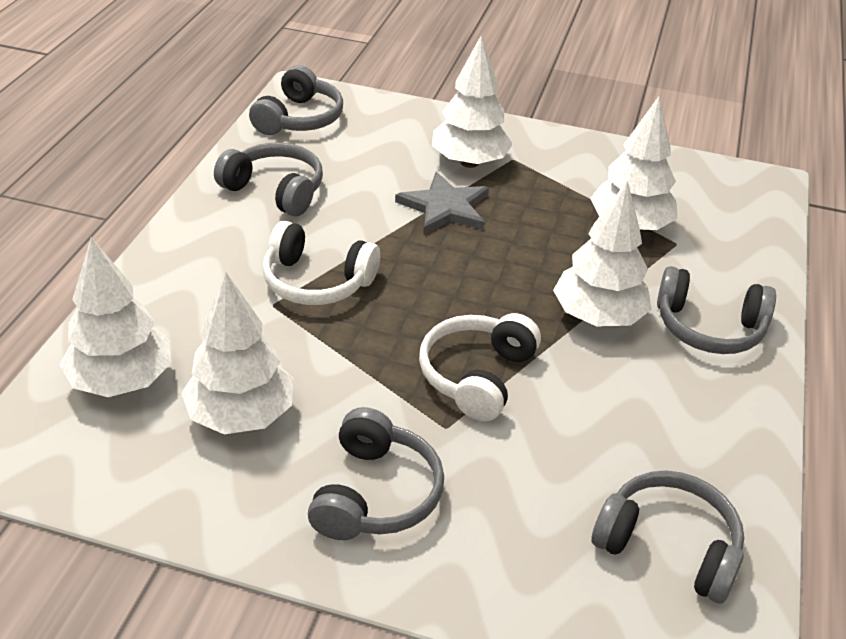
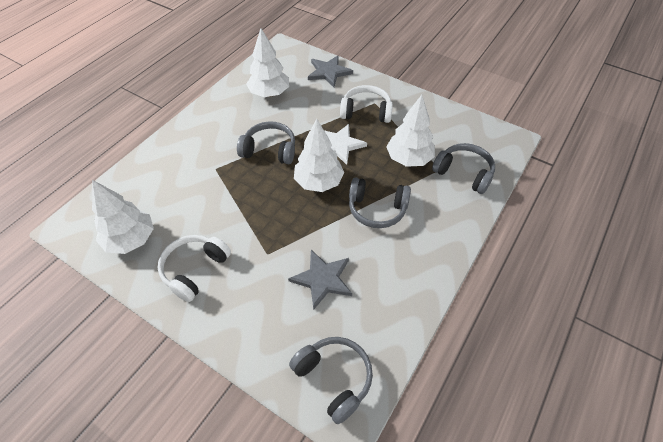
grey headphones: [214,142,323,216] [249,65,343,135] [308,407,444,540] [592,471,744,604] [657,266,776,354] = 5 -> [237,121,295,164] [289,337,373,424] [349,177,411,228] [432,143,495,194] = 4
grey star: [395,172,489,234] = 1 -> [288,250,352,310] [308,55,353,87] = 2
white star: none = 0 -> [324,124,367,165] = 1
white tree: [60,237,171,397] [181,272,293,434] [432,36,513,168] [553,181,652,327] [590,96,677,230] = 5 -> [92,180,154,254] [246,28,289,97] [294,119,344,192] [386,95,435,167] = 4

